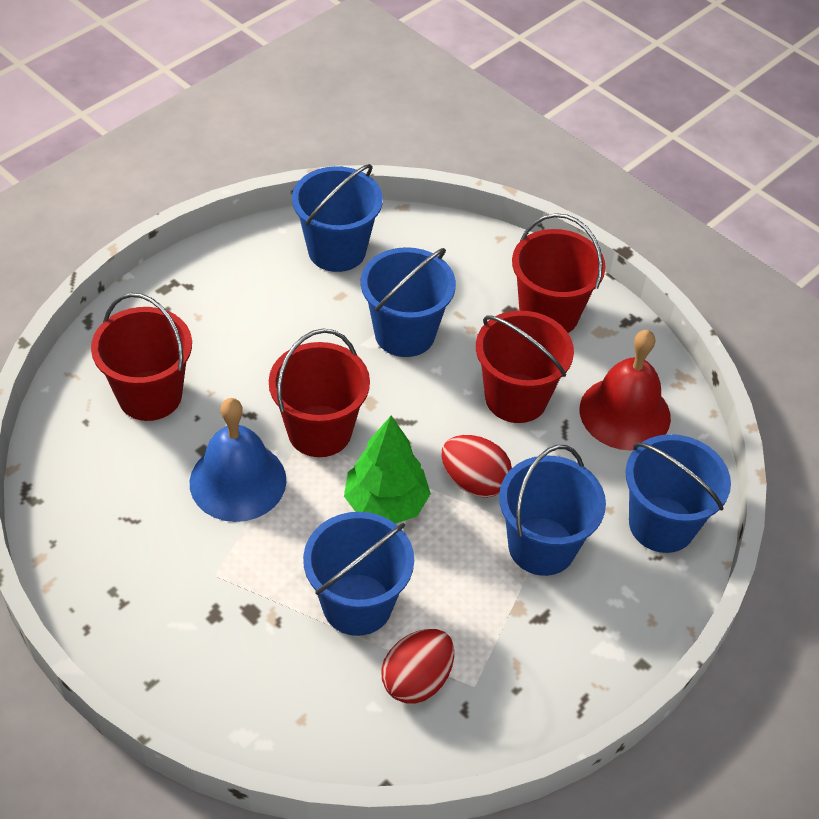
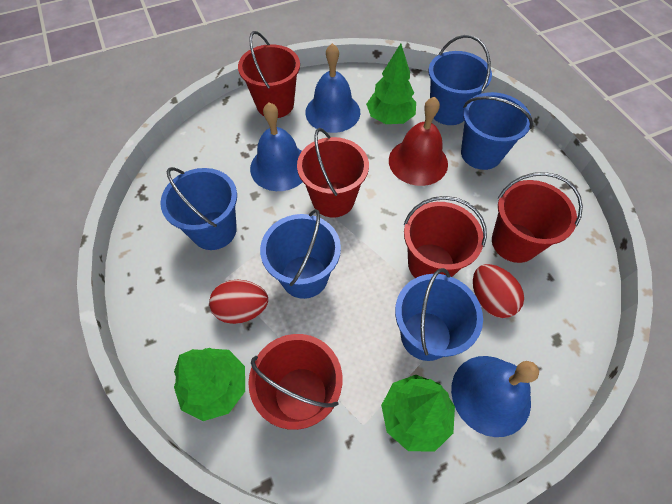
blue bell: [190,398,286,522] = 1 -> [250,102,302,191] [305,43,360,133] [451,356,539,437] = 3
green tree: [344,416,431,524] = 1 -> [174,348,245,421] [366,44,416,124] [381,375,455,452] = 3
red bucket: [91,293,192,421] [269,328,370,457] [476,311,574,423] [512,213,606,333] = 4 -> [238,31,300,118] [248,334,342,430] [297,128,369,217] [403,196,487,278] [492,172,583,263] = 5

